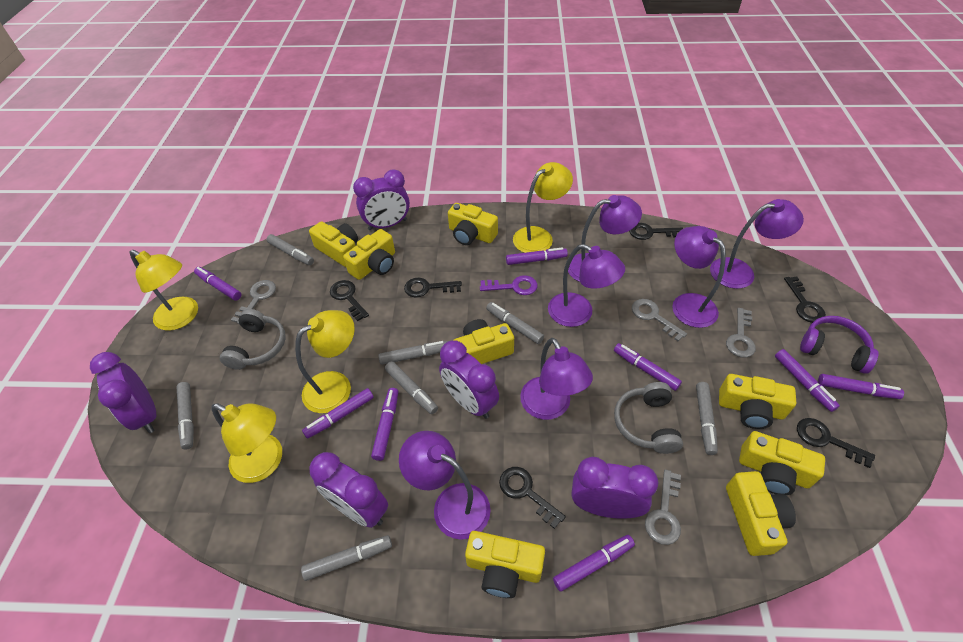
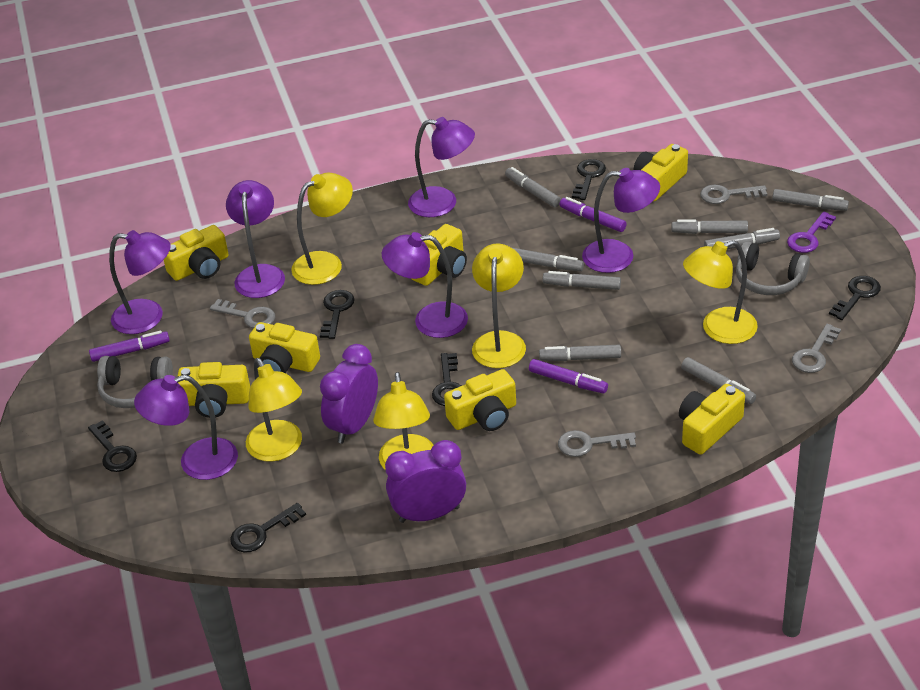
grey marker: [177,382,194,450] [266,234,314,265] [301,535,392,581] [378,341,448,365] [385,361,438,414] [486,302,544,344] [696,382,718,455] = 7 -> [505,167,561,207] [513,248,584,271] [539,345,621,361] [543,271,621,290] [671,220,748,234] [681,357,756,404] [704,228,780,249] [772,189,849,211] = 8
purple clock: [90,352,156,433] [309,452,388,528] [353,170,410,230] [439,340,499,419] [572,457,658,519] = 5 -> [320,344,378,444] [385,440,466,523] = 2
purple headphones: [800,316,878,374] = 1 -> none = 0
purple marker: [194,267,242,301] [302,388,374,439] [371,388,398,461] [506,247,568,265] [553,535,635,592] [614,343,682,391] [775,349,840,412] [818,374,904,399] = 8 -> [89,331,170,362] [529,359,608,394] [559,197,627,232] = 3
yellow camera: [309,221,358,267] [343,229,395,280] [448,203,498,245] [453,319,514,364] [465,531,545,598] [719,374,796,429] [726,471,796,556] [739,431,825,495] = 8 -> [164,225,229,281] [177,362,250,418] [249,322,320,373] [412,224,467,286] [444,369,516,431] [633,144,688,201] [679,384,745,455] = 7
yellow lamp: [129,250,198,331] [211,403,282,483] [295,310,355,413] [513,162,573,253] = 4 -> [246,358,302,462] [291,173,353,285] [373,372,434,470] [472,243,526,368] [683,240,758,344] = 5

